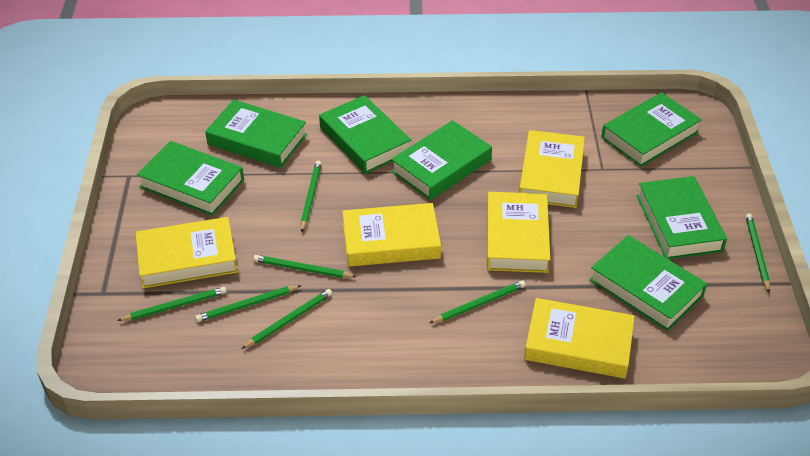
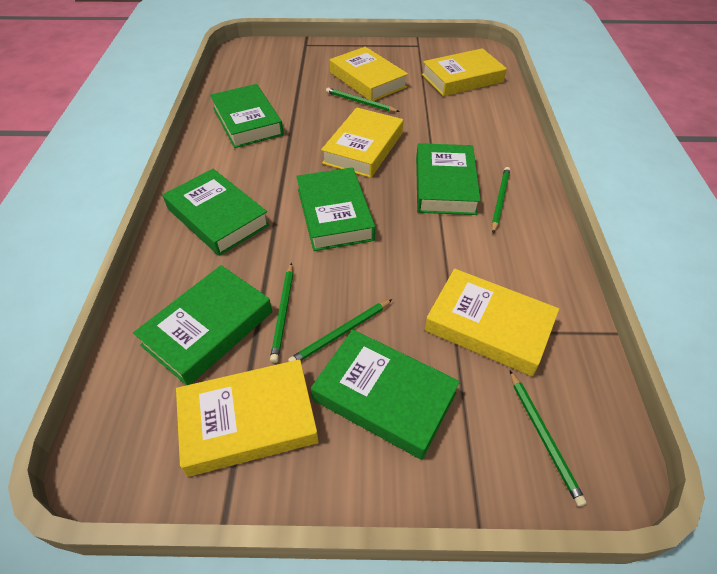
green book: [137,141,244,216] [205,100,307,168] [319,95,411,174] [391,120,492,200] [589,235,707,331] [601,92,702,167] [637,176,727,259] = 7 -> [133,265,272,385] [163,169,269,256] [210,84,284,148] [296,167,375,251] [311,329,460,460] [416,143,481,215] = 6
green pencil: [117,287,227,321] [195,285,302,322] [241,289,332,349] [253,255,356,278] [300,161,321,233] [429,281,525,323] [746,213,770,292] = 7 -> [270,263,293,363] [288,299,392,362] [326,88,400,112] [492,167,510,233] [510,371,587,507] = 5

